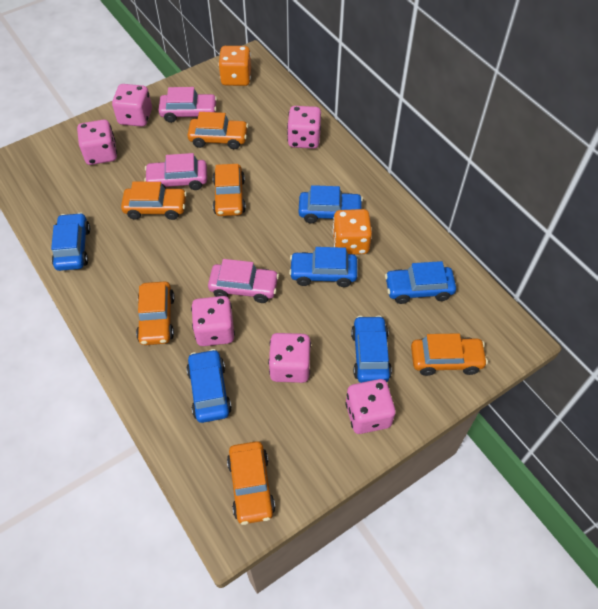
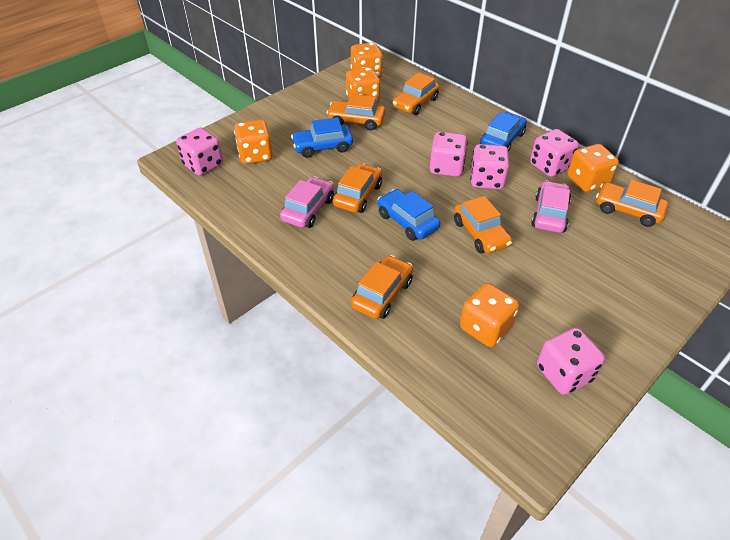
blue car: [51,213,90,271] [186,349,232,423] [289,247,358,287] [299,185,363,223] [351,315,392,383] [385,261,456,304] = 6 -> [291,117,353,158] [377,189,440,241] [480,112,527,152] = 3
orange dice: [218,46,251,86] [332,209,372,255] = 2 -> [234,119,273,164] [346,67,380,103] [351,42,383,78] [460,283,519,347] [568,144,619,192] = 5
pink car: [144,153,207,190] [158,87,217,123] [208,259,279,303] = 3 -> [280,176,334,228] [531,181,571,233] = 2
pink dice: [77,120,117,165] [112,84,152,127] [191,296,235,346] [268,333,311,383] [287,106,321,149] [345,379,396,434] = 6 -> [176,127,223,176] [430,132,468,177] [470,144,509,189] [530,129,579,177] [537,327,605,395] = 5

